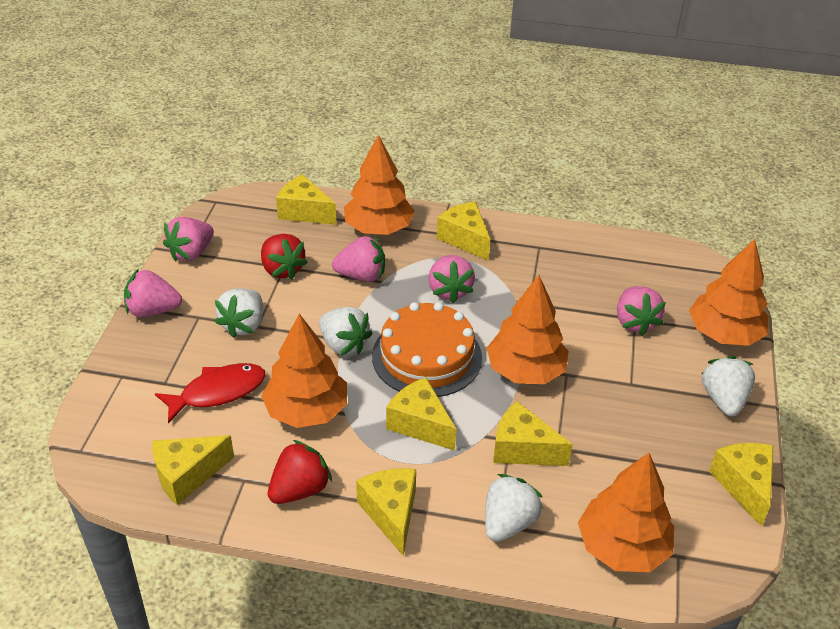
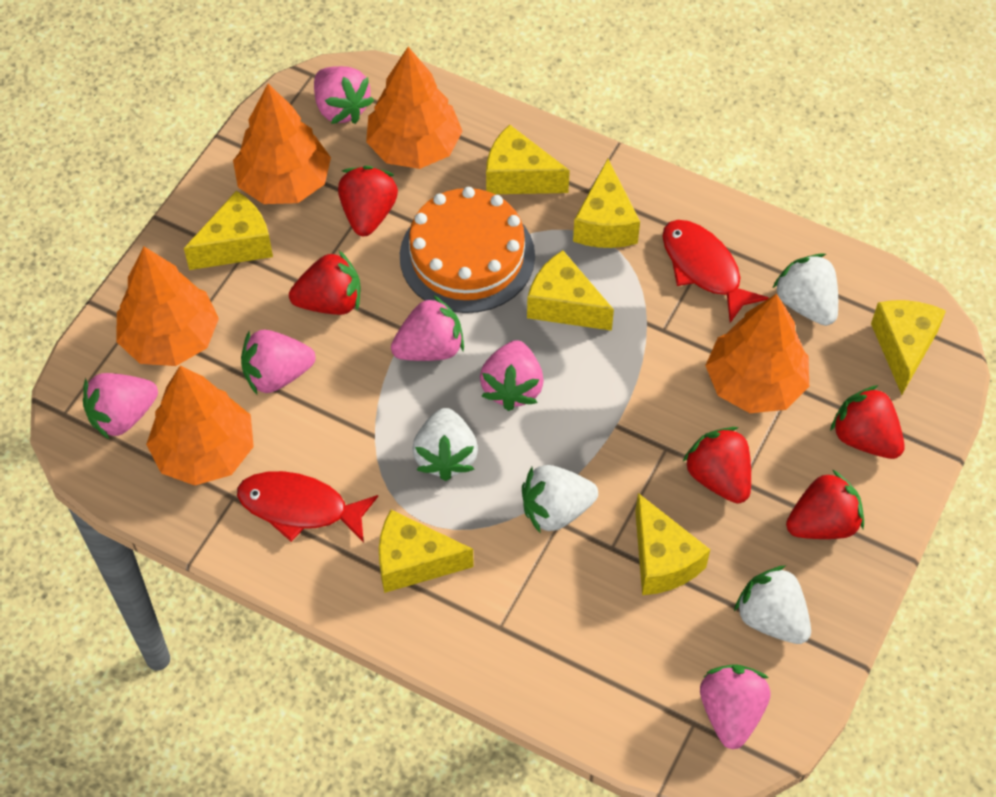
pink strawberry: [124,269,182,317] [163,217,214,261] [332,236,385,282] [428,255,475,303] [617,286,666,336] = 5 -> [83,373,158,440] [241,330,316,394] [314,66,374,124] [391,295,464,361] [480,340,544,411] [700,664,771,749] = 6
red fish: [155,363,266,424] = 1 -> [237,471,378,543] [662,220,769,323] = 2
red strawberry: [261,234,308,280] [268,440,332,504] = 2 -> [289,251,360,315] [338,166,398,236] [683,427,751,504] [786,470,864,539] [830,385,905,459] = 5

